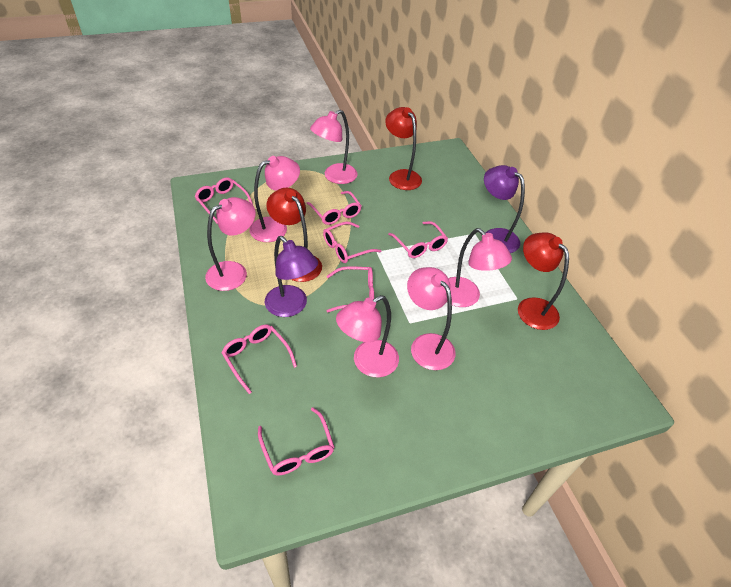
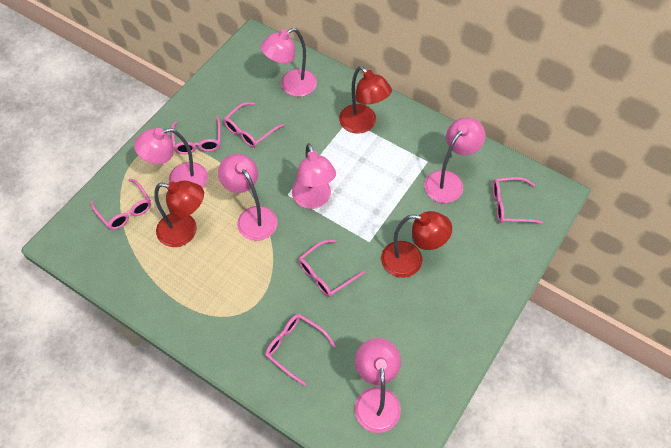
pink glasses: [194,178,253,224] [221,325,297,394] [258,407,334,475] [306,191,361,225] [323,222,382,263] [326,266,374,313] [388,221,448,258] = 7 -> [91,179,151,230] [171,117,221,154] [224,102,284,148] [265,314,336,386] [299,240,365,297] [493,177,543,224] = 6
purple lamp: [265,236,318,317] [484,165,525,253] = 2 -> none = 0

